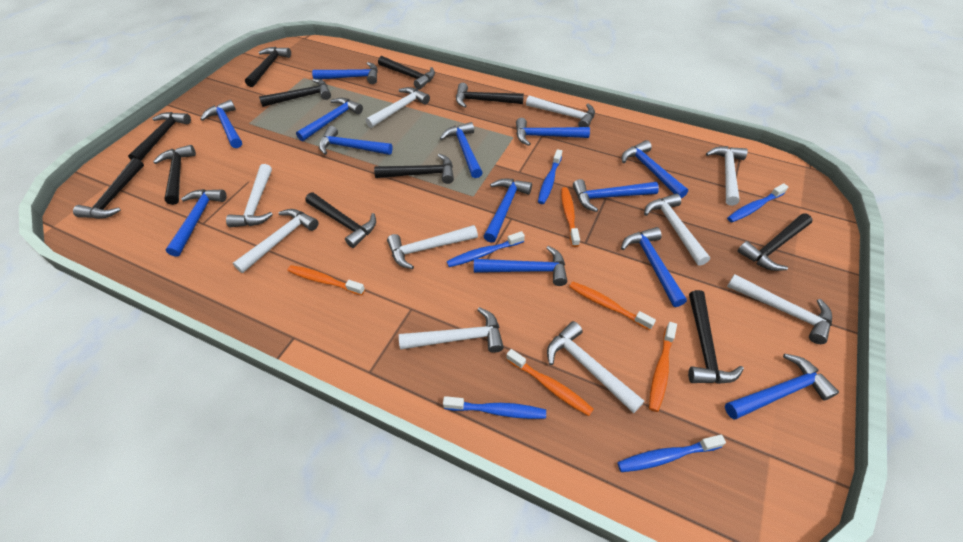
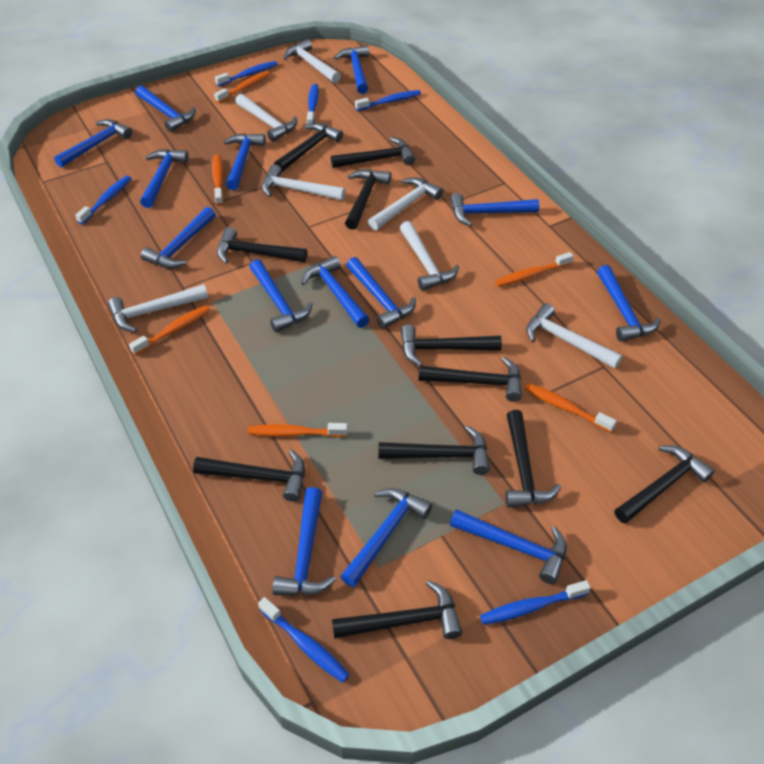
blue hammer: [165,189,226,257] [200,100,242,148] [296,98,363,142] [312,62,378,84] [319,126,393,155] [440,122,483,178] [474,246,567,286] [483,179,532,243] [516,118,590,146] [573,179,659,212] [621,227,687,307] [622,140,688,198] [725,354,839,419] = 13 -> [54,119,132,167] [135,85,195,132] [140,149,189,208] [141,207,216,269] [224,133,266,190] [249,259,313,333] [273,487,336,596] [301,256,370,328] [334,45,369,94] [340,488,432,587] [346,257,416,329] [450,193,539,226] [450,509,567,584] [597,265,661,342] = 14
blue toothbrush: [443,396,546,419] [447,231,525,267] [538,149,562,204] [617,435,726,472] [727,183,788,222] = 5 -> [75,175,132,224] [215,61,278,87] [258,597,350,683] [307,84,319,125] [355,90,421,111] [480,580,591,625] = 6
orange toothbrush: [288,265,365,295] [506,349,594,416] [561,187,580,247] [569,282,656,330] [649,322,677,412] = 5 -> [129,305,210,355] [212,155,224,206] [214,71,270,103] [248,423,348,437] [495,252,574,287] [524,383,617,433] = 6
white hammer: [226,164,273,227] [233,209,319,273] [365,87,430,128] [387,225,478,269] [399,307,504,353] [526,95,595,127] [547,321,644,414] [644,194,710,266] [706,146,748,206] [727,274,832,344] = 10 -> [108,284,208,332] [235,94,297,142] [262,164,345,200] [284,39,341,83] [368,177,443,230] [400,221,459,291] [526,303,622,369] = 7

